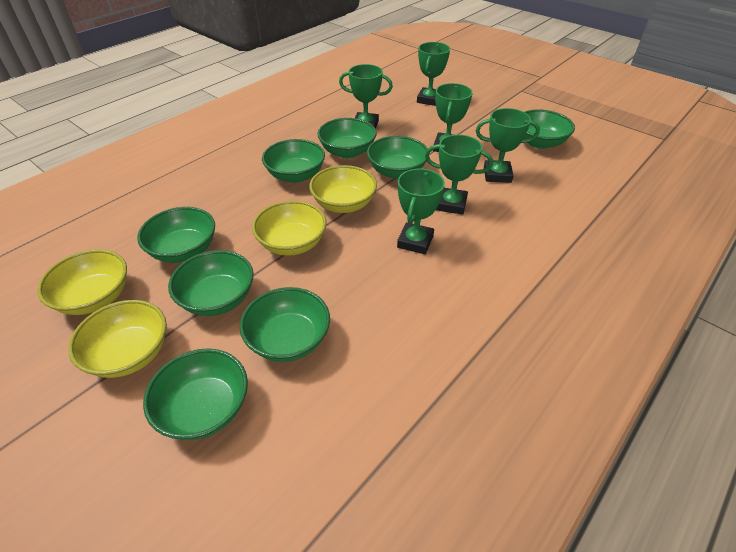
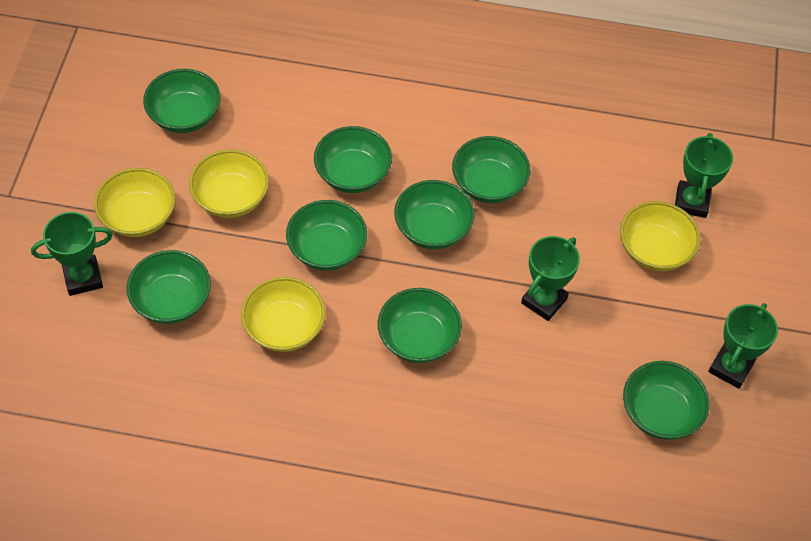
green trophy: [339,64,393,129] [397,169,445,254] [417,42,450,106] [425,135,493,215] [433,83,473,152] [476,108,540,183] = 6 -> [31,212,113,296] [521,236,580,321] [675,133,733,218] [708,303,778,389] = 4

